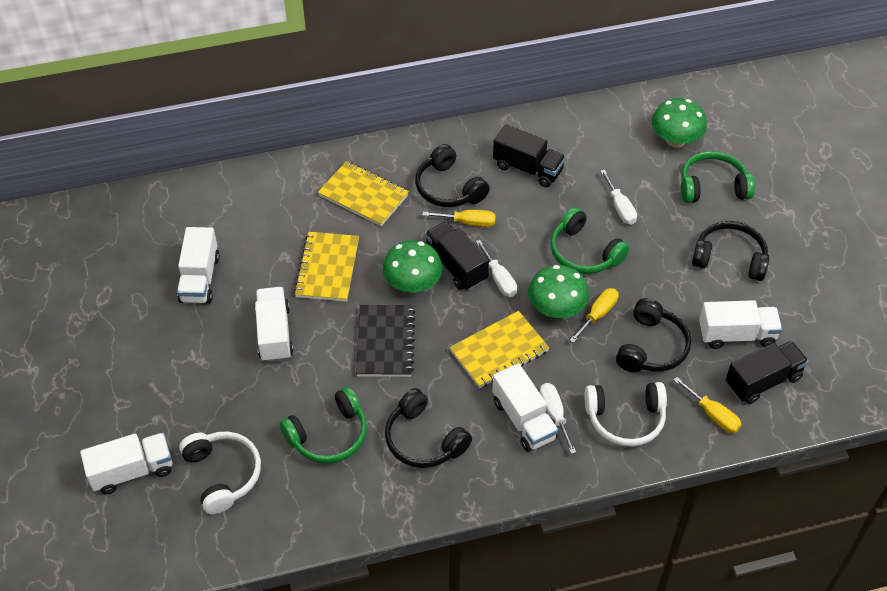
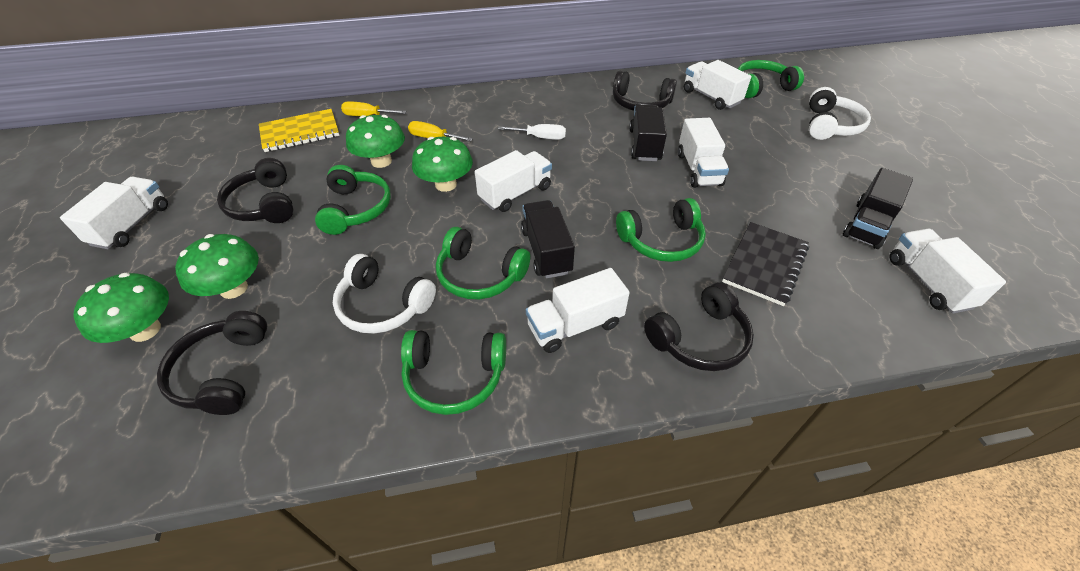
green headphones: [280,387,367,463] [550,207,630,274] [681,151,755,203] = 3 -> [315,165,391,235] [401,330,506,415] [436,227,530,299] [616,198,706,262] [738,60,804,98] = 5
green mushroom: [383,240,443,293] [528,265,589,318] [652,98,707,148] = 3 -> [73,272,169,343] [175,234,259,299] [346,115,405,168] [412,137,473,192] = 4
white screwdriver: [476,240,517,297] [539,383,576,454] [600,170,637,225] = 3 -> [498,124,566,140] = 1
white truck: [80,433,172,494] [177,227,220,304] [255,287,293,362] [492,363,558,452] [699,300,782,349] = 5 -> [60,177,168,249] [475,150,552,212] [526,268,630,353] [678,118,729,188] [684,60,751,110] [890,229,1006,314] = 6
yellow notebook: [294,232,359,302] [318,161,409,226] [449,311,549,388] = 3 -> [259,109,339,152] = 1
yellow screwdriver: [422,210,496,227] [569,288,619,343] [674,377,742,433] = 3 -> [341,102,406,116] [408,121,473,141] = 2

